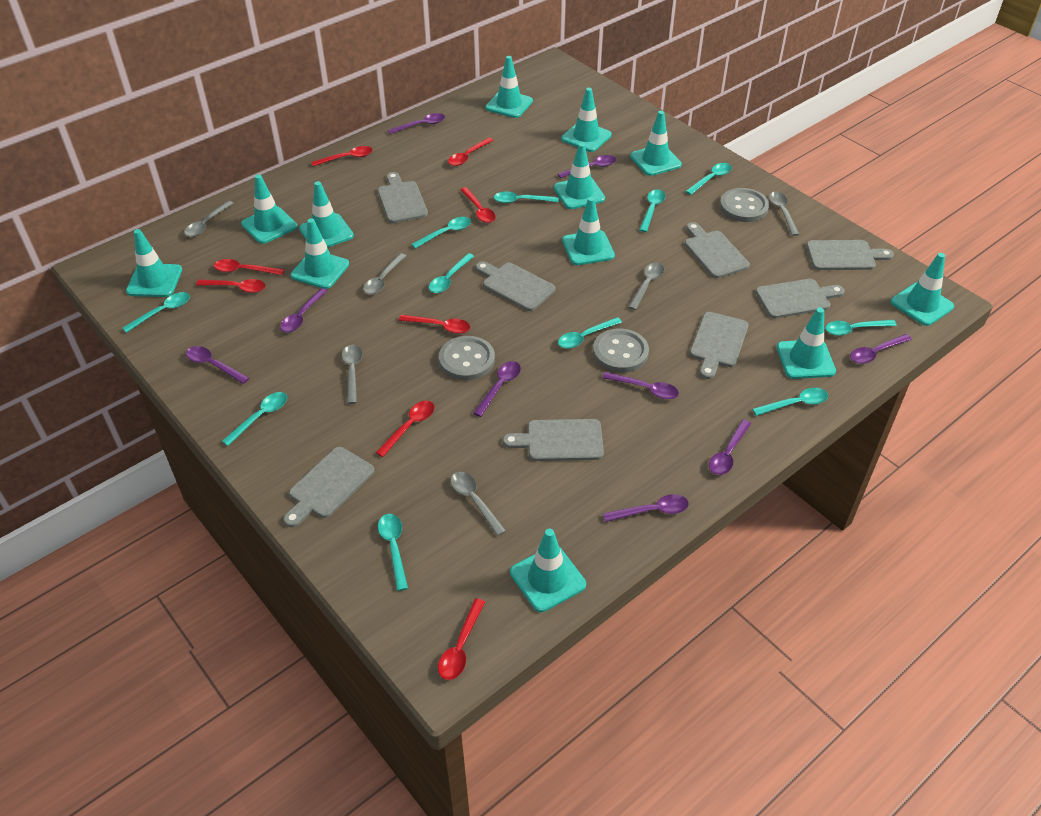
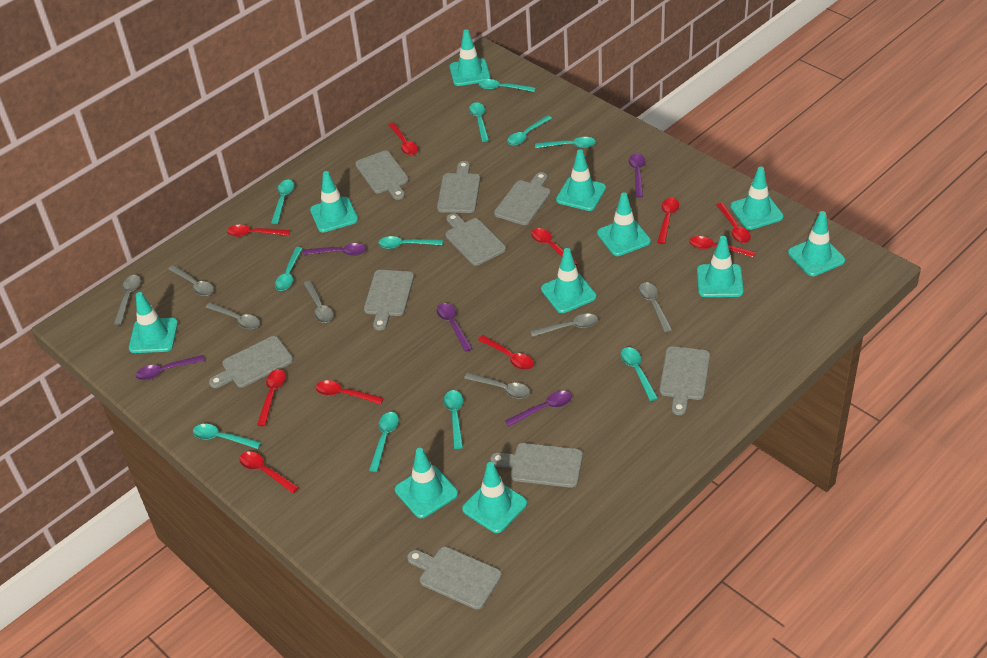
grey button: [439,336,495,380] [593,329,649,373] [720,188,769,222] = 3 -> none = 0
grey cutting board: [283,447,375,527] [378,172,428,223] [476,261,556,311] [503,419,604,461] [685,222,750,278] [690,312,749,379] [755,279,845,318] [806,240,894,270] = 8 -> [209,336,293,388] [355,151,409,200] [364,270,414,331] [407,546,502,610] [437,161,480,213] [445,213,506,266] [490,443,583,488] [494,172,551,225] [659,346,710,415] = 9
grey spoon: [184,201,234,237] [342,345,363,404] [363,253,406,295] [451,472,506,536] [628,263,664,310] [769,192,800,236] = 6 -> [114,275,141,325] [169,265,214,296] [206,302,260,329] [303,281,333,323] [464,373,530,399] [530,314,598,337] [639,282,672,333] = 7
purple spoon: [186,346,249,384] [280,288,328,333] [388,113,445,134] [473,361,521,417] [558,155,616,178] [602,372,679,399] [603,494,689,522] [709,420,751,475] [850,334,912,364] = 9 -> [136,355,205,380] [303,243,366,256] [437,303,473,352] [505,391,572,427] [629,153,645,197] = 5
red spoon: [196,279,266,293] [214,259,284,275] [311,146,373,166] [376,401,434,457] [399,315,470,334] [438,598,485,680] [448,138,493,166] [460,187,496,223] = 8 -> [227,225,290,237] [239,452,299,493] [257,369,286,426] [316,380,384,404] [389,122,418,155] [478,335,534,370] [531,228,578,266] [657,198,679,244] [689,236,755,257] [717,203,751,243] = 10
turquoise traffic cone: [126,229,182,297] [241,174,297,244] [291,218,349,289] [299,181,354,248] [485,56,533,118] [510,529,586,612] [554,143,605,209] [561,88,612,152] [562,197,615,265] [630,111,682,176] [777,308,836,379] [891,253,954,326] = 12 -> [129,292,178,353] [310,171,358,233] [395,448,458,518] [450,29,490,86] [462,462,527,533] [541,248,596,313] [556,149,606,211] [597,192,651,256] [697,236,744,297] [730,167,784,230] [788,211,845,276] = 11

